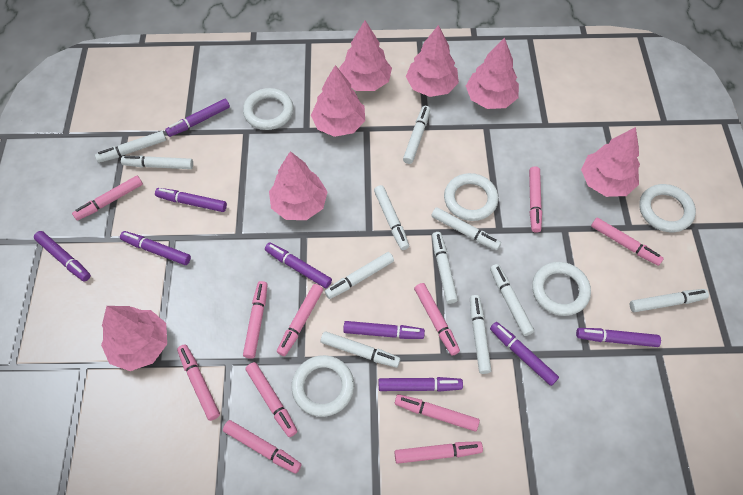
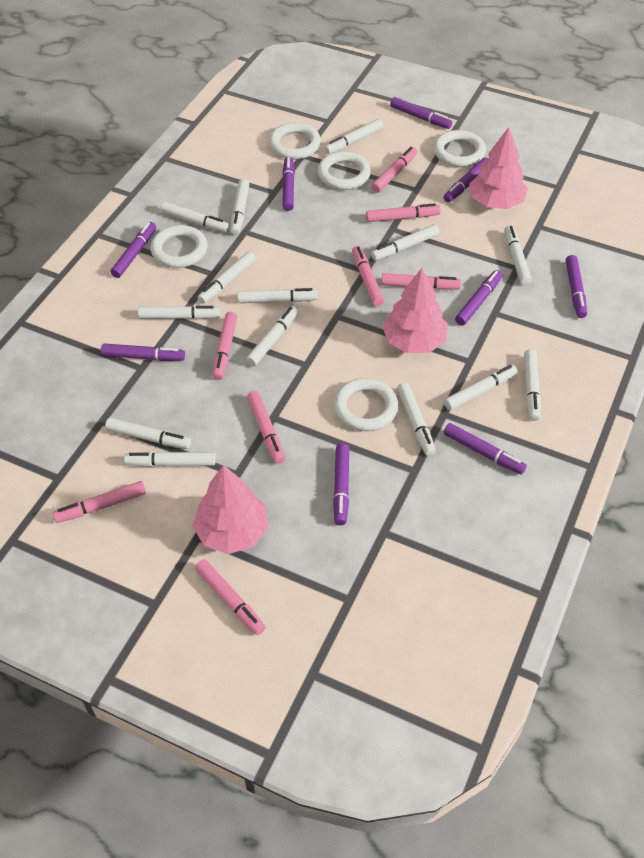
pink marker: [72,176,143,221] [177,344,220,421] [223,420,302,474] [243,281,268,359] [246,362,297,437] [277,284,323,356] [395,394,480,431] [395,441,483,464] [414,283,460,356] [529,166,542,233] [591,218,664,266] = 11 -> [53,481,146,523] [195,559,265,635] [212,312,237,380] [247,391,285,464] [352,246,384,306] [366,203,441,222] [371,147,417,193] [381,273,461,290] = 8
pink tree: [101,306,167,371] [269,151,328,220] [311,65,365,137] [339,20,392,91] [406,25,459,97] [466,38,519,109] [581,127,640,197] = 7 -> [193,465,269,554] [382,268,448,353] [469,127,528,209] = 3
white marker: [95,131,166,163] [121,156,193,169] [321,331,400,368] [325,252,394,299] [374,185,409,250] [403,106,430,164] [431,207,501,250] [432,232,458,304] [470,295,492,374] [490,264,534,336] [630,289,709,312] = 11 -> [105,418,191,449] [124,452,215,467] [138,306,220,319] [161,202,230,232] [198,251,256,304] [230,179,249,235] [237,288,318,303] [246,306,298,366] [324,119,383,154] [371,224,439,260] [397,383,436,456] [444,364,517,410] [504,225,532,285] [524,349,541,421] = 14

